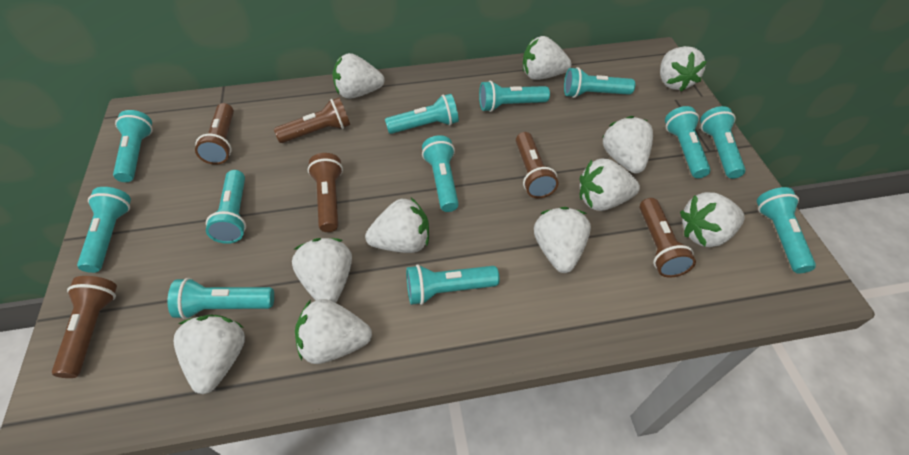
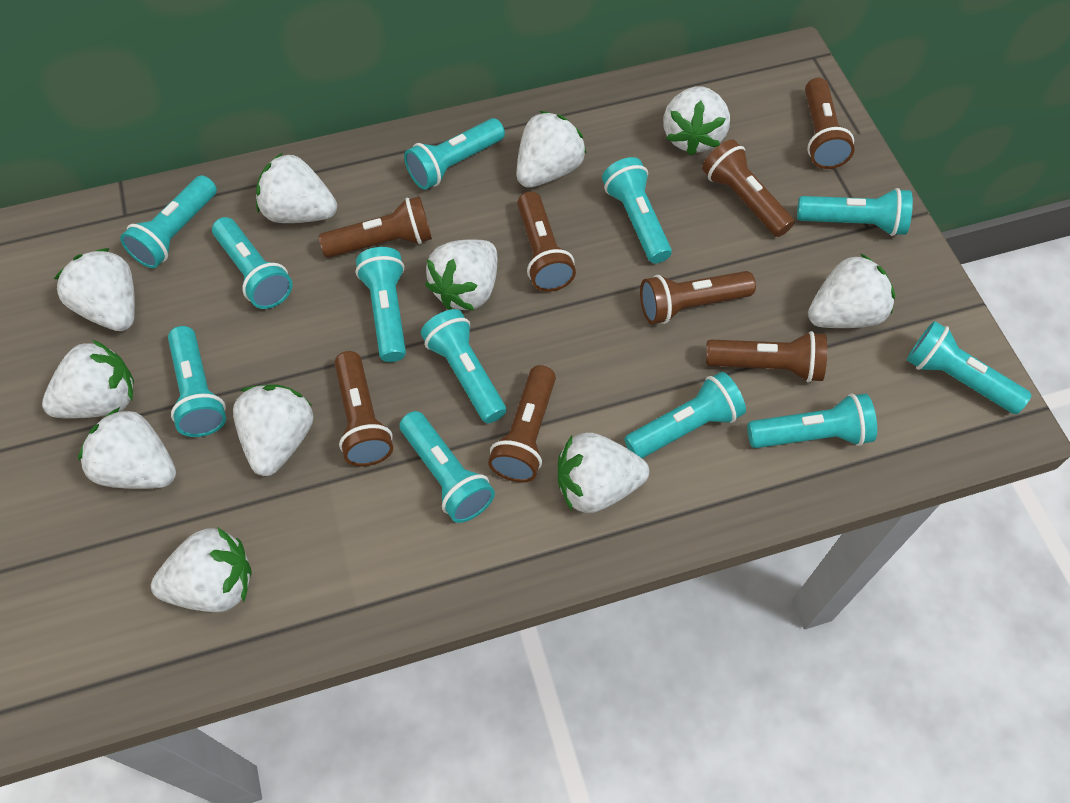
brown flashlight: [52,276,117,378] [195,103,234,165] [274,98,350,143] [308,153,343,232] [516,132,558,198] [640,198,696,278] = 6 -> [319,196,432,258] [334,351,393,466] [488,365,556,482] [517,191,576,292] [640,271,756,324] [702,139,794,237] [706,331,827,383] [805,78,855,169] = 8

